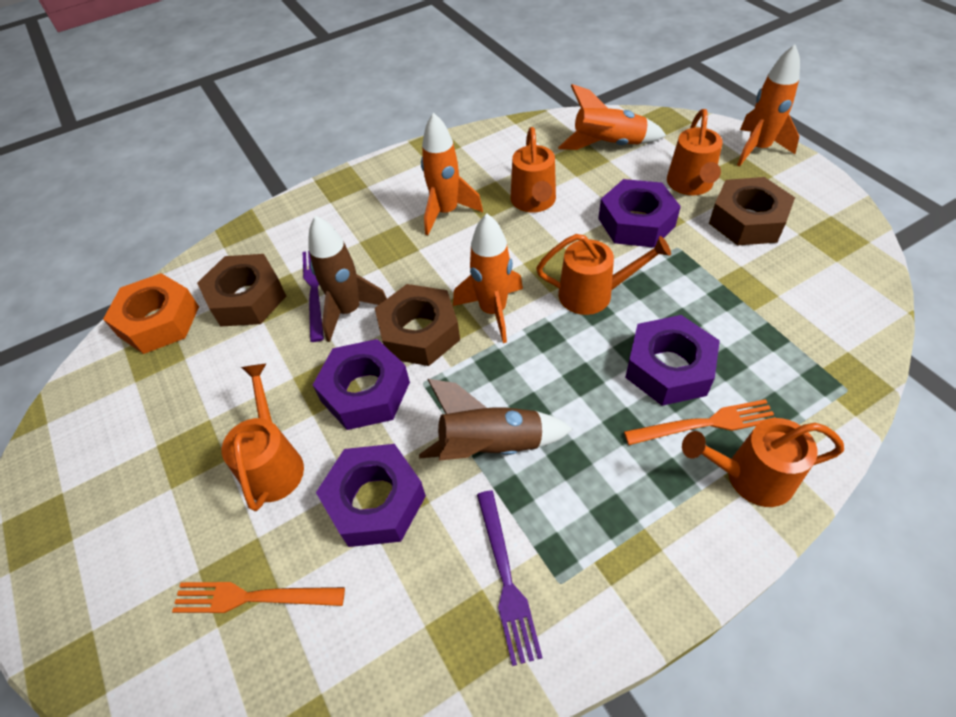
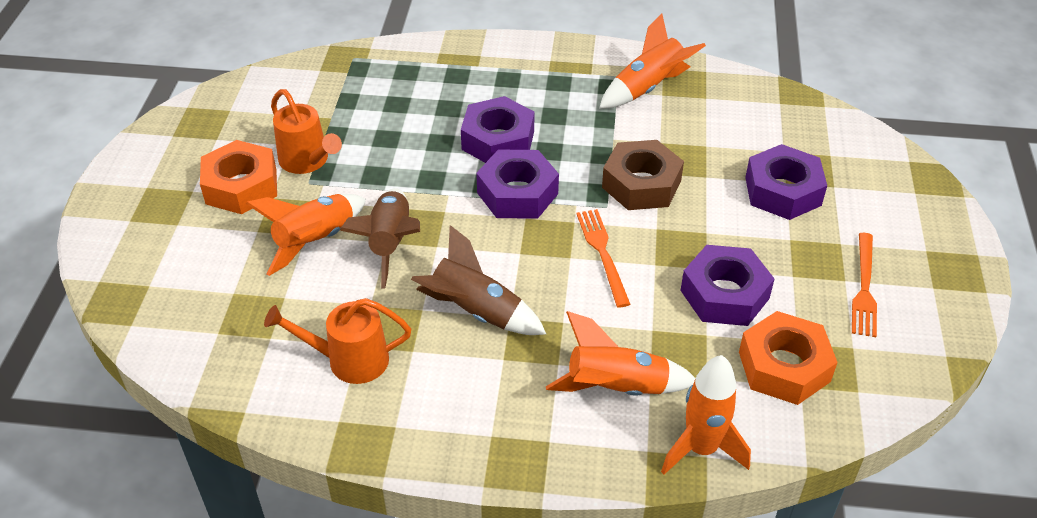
brown nut: [197,254,286,327] [375,284,460,366] [709,177,795,245] = 3 -> [602,140,684,210] = 1
orange nut: [103,273,199,354] = 1 -> [200,140,277,214] [739,311,838,405] = 2
orange watering can: [222,364,304,511] [510,127,556,213] [536,234,671,315] [667,109,723,195] [682,418,844,507] = 5 -> [264,298,411,384] [271,89,342,174] = 2
purple fork: [303,251,324,342] [477,490,543,666] = 2 -> none = 0

